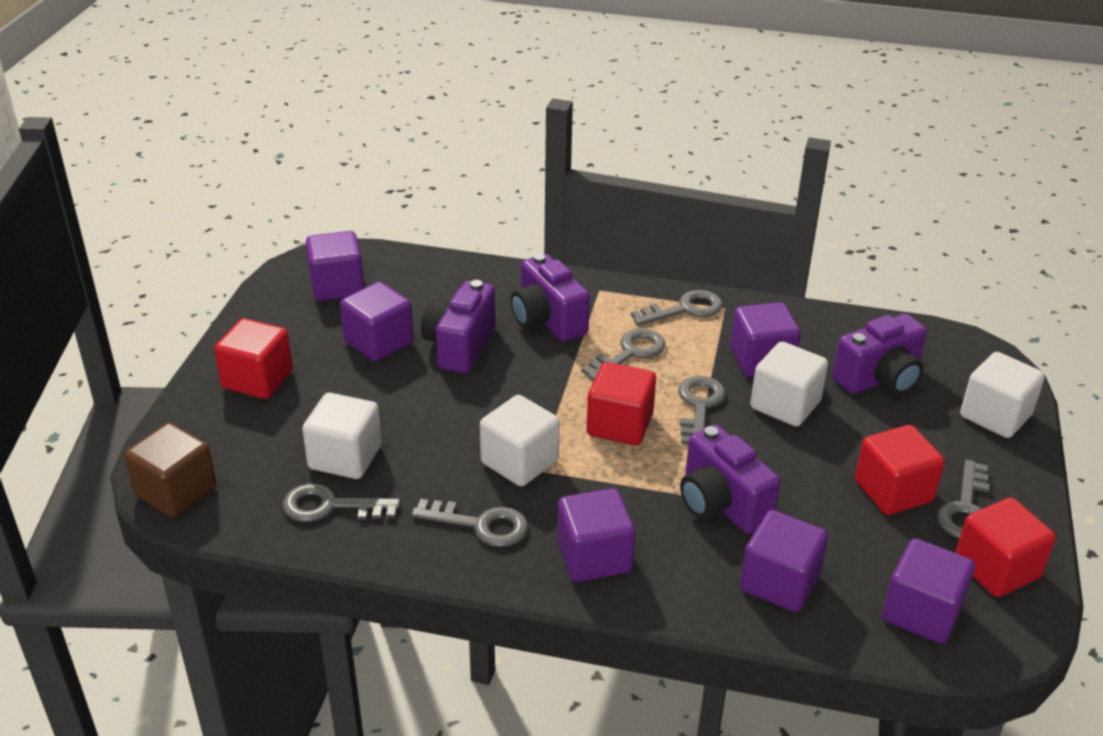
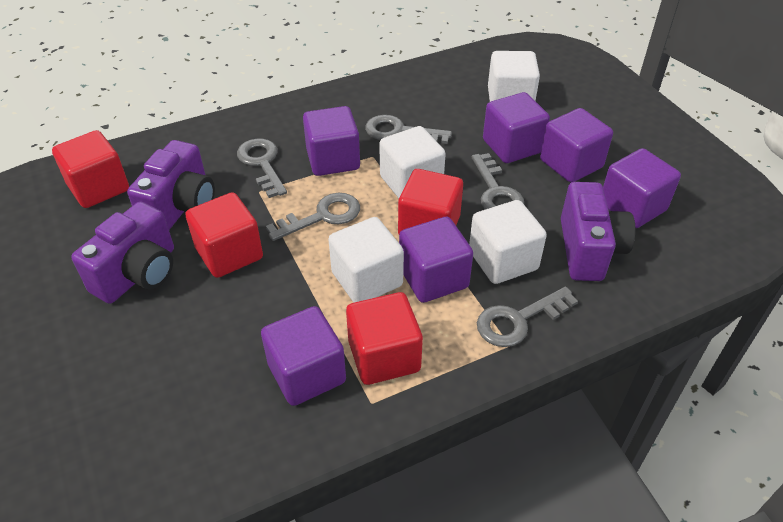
brown cube: [124,423,216,518] = 1 -> none = 0
grey key: [283,483,400,522] [411,499,528,547] [581,329,665,381] [631,290,723,326] [678,376,726,444] [937,460,990,538] = 6 -> [237,138,287,198] [266,193,360,241] [365,115,452,144] [472,153,524,210] [477,287,578,347] = 5
purple camera: [421,280,495,374] [511,254,590,342] [680,425,781,534] [832,314,927,395] = 4 -> [71,202,174,304] [127,140,215,230] [561,182,636,281] = 3

